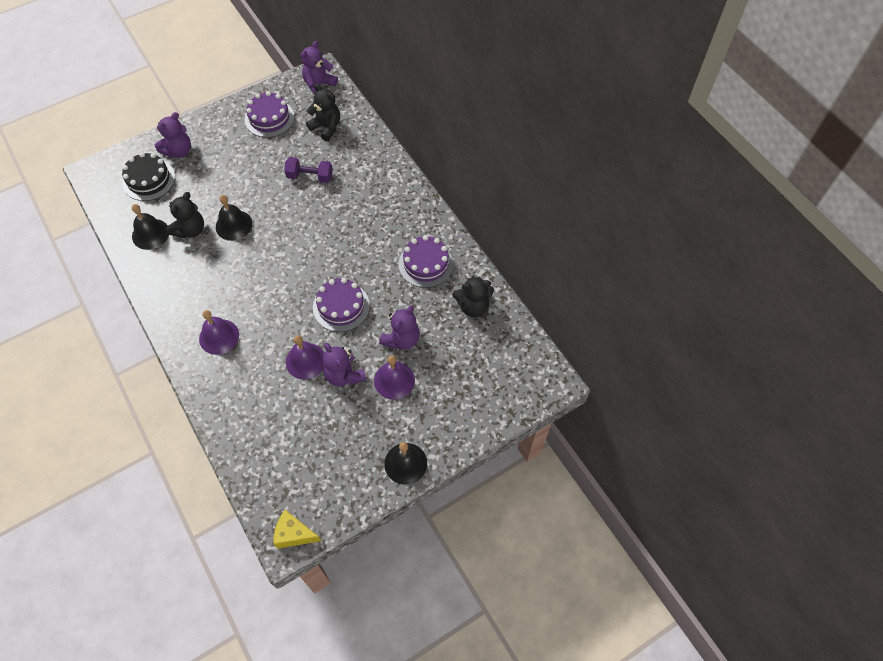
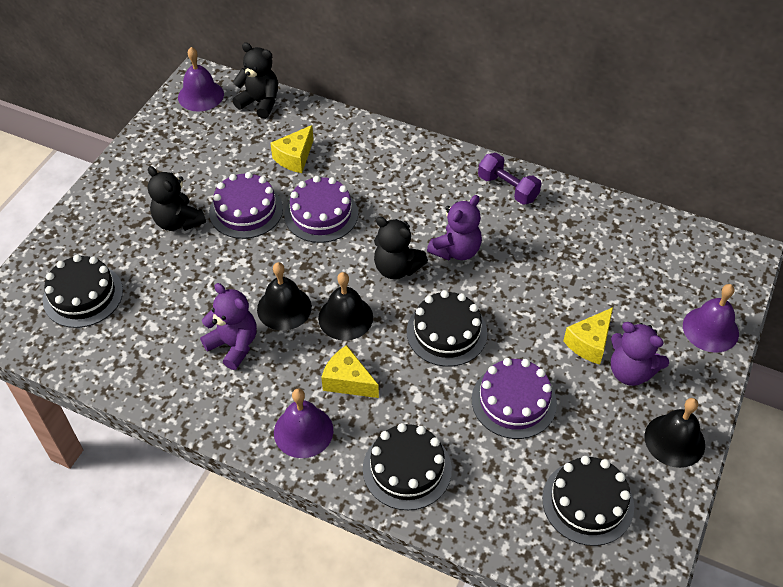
black cake: [122,152,175,201] = 1 -> [43,255,123,328] [363,423,452,510] [407,290,488,367] [542,456,634,546] = 4
purple teddy bear: [155,112,191,158] [300,41,338,94] [323,343,367,386] [379,305,420,349] = 4 -> [200,283,257,370] [427,195,482,260] [611,322,669,386] = 3
yellow cheese: [274,510,321,549] = 1 -> [270,125,314,173] [321,345,379,398] [563,307,613,364] = 3

